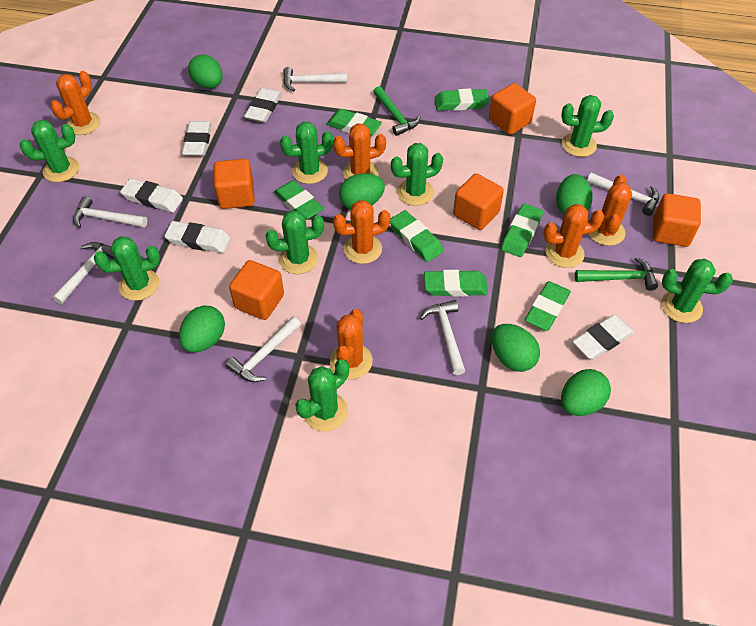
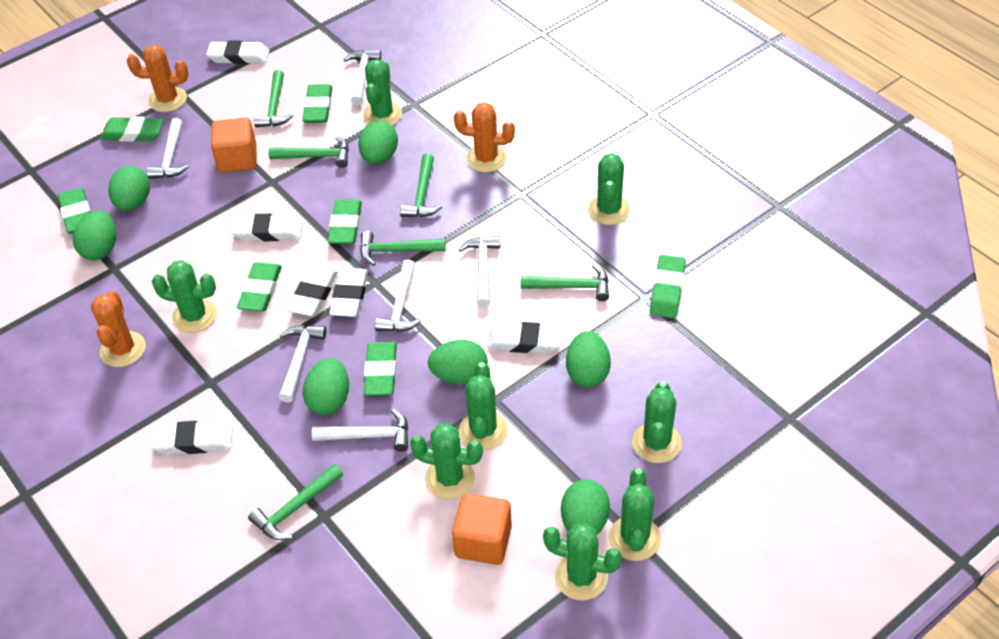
green egg: [179,305,225,353] [188,54,223,89] [339,173,385,209] [492,324,540,372] [556,174,593,215] [561,369,611,416] = 6 -> [73,210,116,260] [108,166,150,211] [303,358,349,415] [358,121,398,164] [428,340,488,384] [561,480,610,534] [566,331,611,387] = 7
green hammer: [374,86,420,136] [575,257,658,291] = 2 -> [248,464,343,540] [254,70,294,127] [269,136,349,168] [360,231,446,266] [400,154,442,217] [521,264,609,301] = 6
orange cactus: [50,71,100,135] [330,309,373,379] [333,123,386,180] [333,200,391,264] [543,204,605,268] [589,175,632,246] = 6 -> [91,291,146,367] [127,45,189,112] [454,102,515,172] = 3
orange cube: [214,159,255,209] [229,260,284,320] [453,173,504,230] [489,83,536,135] [653,193,701,247] = 5 -> [211,118,257,173] [452,493,512,565] = 2
white eraser: [120,178,183,212] [164,221,230,253] [182,121,212,156] [244,88,282,123] [572,314,634,360] = 5 -> [151,421,233,455] [206,41,270,64] [232,214,303,241] [288,266,338,317] [329,268,368,317] [487,322,562,353] = 6

